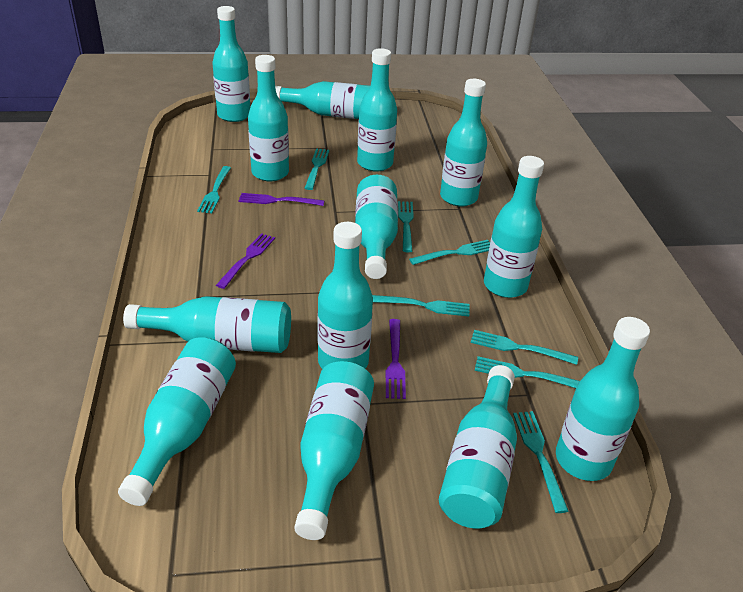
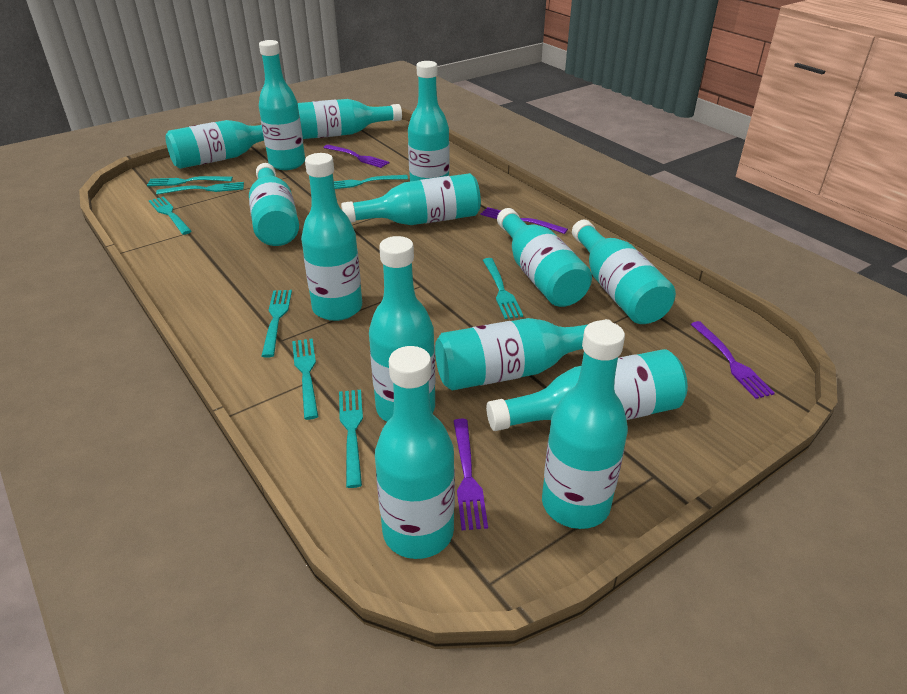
purple fork: [216,233,275,289] [239,193,324,206] [386,319,406,399] = 3 -> [323,145,390,168] [453,418,488,530] [481,207,568,234] [691,321,775,399] = 4
turquoise bottle: [118,337,236,506] [123,296,291,353] [212,6,250,122] [248,55,289,182] [275,81,370,119] [294,361,374,540] [317,222,373,369] [355,175,398,279] [357,48,397,172] [439,365,517,528] [440,79,487,207] [484,156,544,298] [556,317,650,481] = 13 -> [165,120,264,169] [249,163,299,246] [259,40,305,170] [298,99,402,139] [301,153,362,321] [341,173,481,225] [369,236,435,422] [375,346,455,559] [408,61,450,181] [435,318,612,390] [486,349,688,431] [497,208,592,307] [542,321,628,529] [572,219,676,324] = 14

